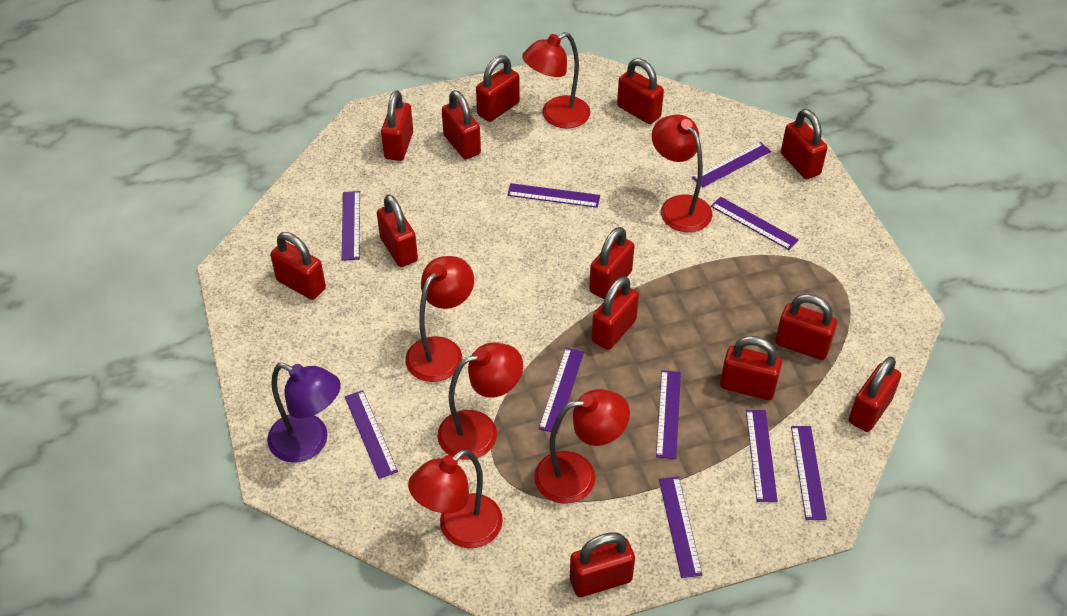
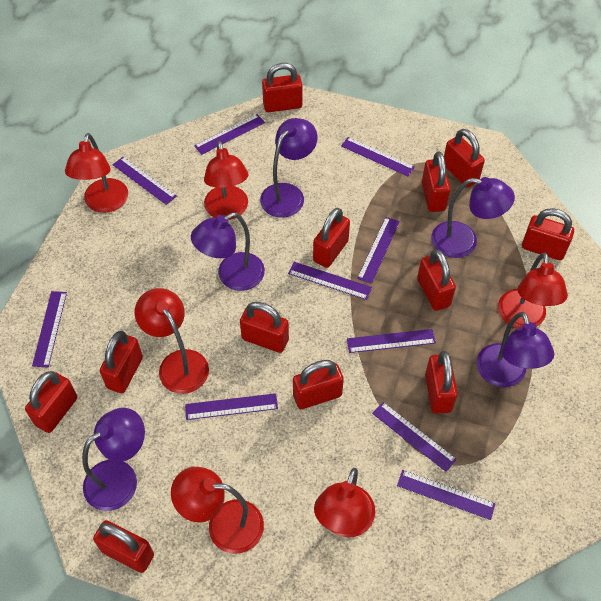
purple lamp: [267,363,341,463] = 1 -> [82,408,145,511] [191,213,265,291] [260,118,317,218] [431,177,515,258] [476,312,554,387] = 5
red padlock: [270,232,326,300] [377,195,418,267] [381,91,413,161] [442,90,481,160] [476,55,520,122] [570,532,635,597] [589,227,634,299] [592,276,639,350] [617,58,664,124] [720,336,782,400] [775,294,837,360] [781,109,827,179] [849,357,901,432] = 13 -> [25,371,77,433] [93,520,154,573] [100,331,143,393] [240,302,289,353] [262,63,303,112] [293,360,344,409] [313,208,350,268] [417,249,456,311] [422,151,450,212] [425,351,458,414] [444,129,485,187] [522,208,574,260] = 12

